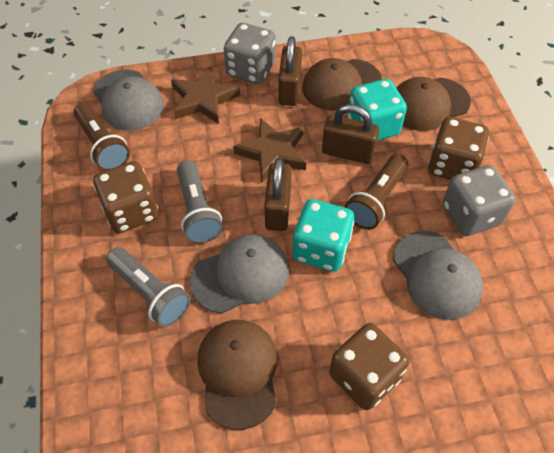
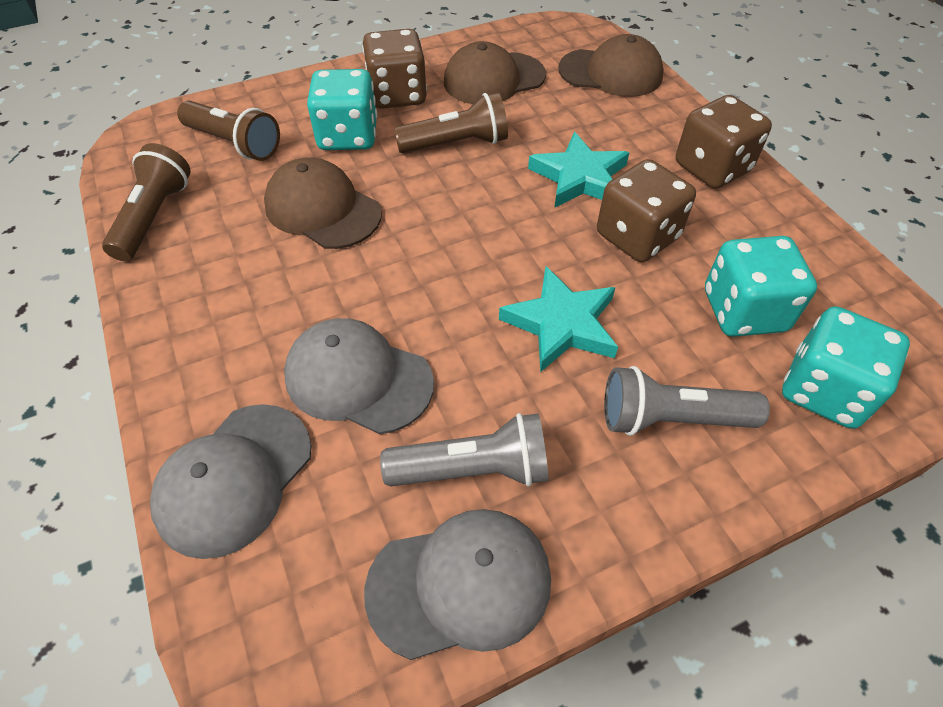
brown flashlight: [73,103,130,171] [344,154,408,230] = 2 -> [102,143,191,261] [177,101,280,161] [394,92,508,153] = 3
brown padlock: [264,158,292,231] [278,36,302,106] [322,104,379,164] = 3 -> none = 0
brown star: [171,66,240,124] [233,118,306,183] = 2 -> none = 0
grey dice: [224,23,276,84] [443,165,515,236] = 2 -> none = 0
turquoise dice: [292,199,354,272] [348,79,407,141] = 2 -> [307,69,377,150] [705,236,817,337] [782,306,910,429] = 3
turquoise star: none = 0 -> [499,266,618,372] [528,132,629,208] = 2

